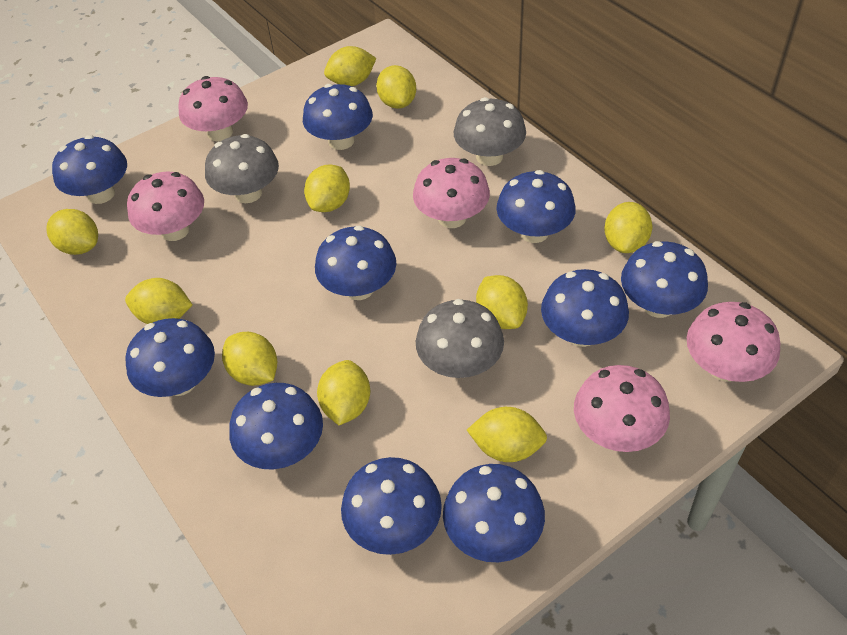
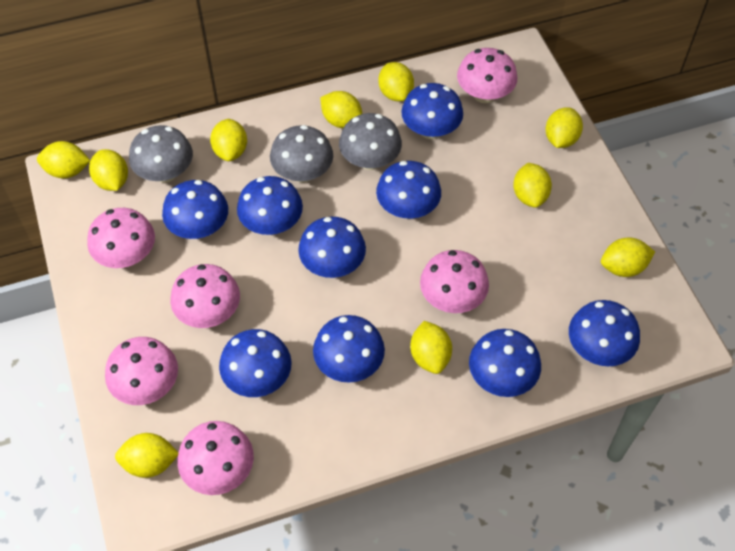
blue mushroom: [52,135,127,204] [125,318,215,397] [229,383,323,469] [303,84,373,150] [315,226,396,300] [341,457,442,555] [443,464,545,562] [496,170,576,243] [541,269,629,347] [621,241,708,318] = 10 -> [162,180,228,239] [219,329,292,397] [237,176,303,235] [298,217,366,278] [313,315,385,383] [376,161,441,219] [401,83,463,139] [469,329,541,397] [569,300,640,366] = 9
pink mushroom: [127,172,204,241] [178,76,248,141] [413,158,490,228] [574,365,670,452] [687,302,780,382] = 5 -> [87,208,155,268] [105,337,178,405] [170,264,240,328] [177,421,254,495] [420,250,489,313] [457,48,517,103] = 6

